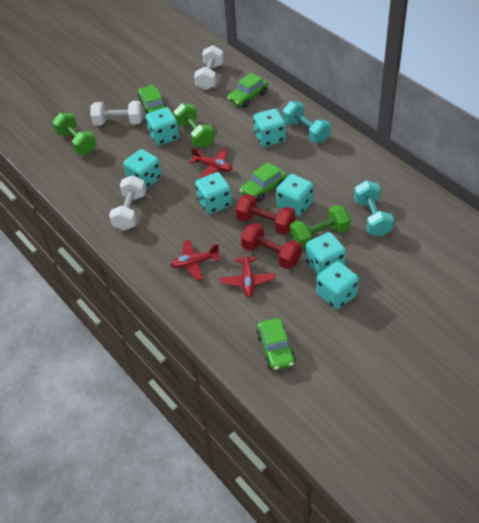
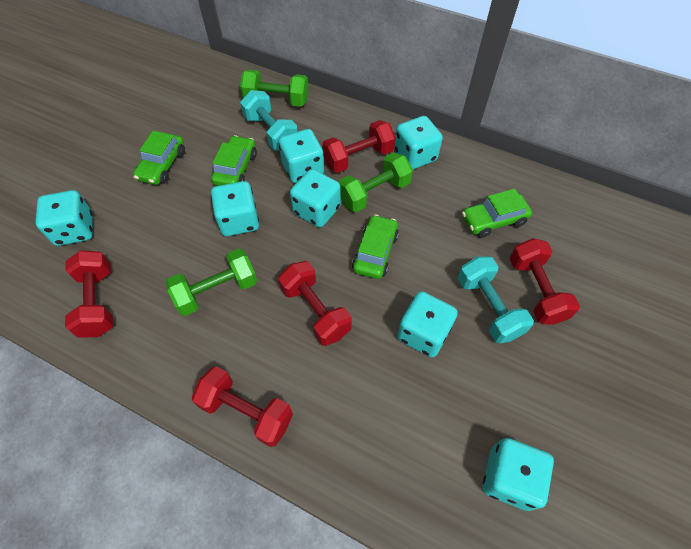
red dumbbell: [236,194,296,235] [241,223,302,269] = 2 -> [65,250,113,338] [192,366,293,447] [278,261,352,346] [322,120,396,173] [510,238,580,325] = 5
red plane: [170,240,220,281] [189,148,232,178] [220,248,275,297] = 3 -> none = 0
white dumbbell: [90,101,143,125] [109,175,146,231] [194,45,224,90] = 3 -> none = 0

